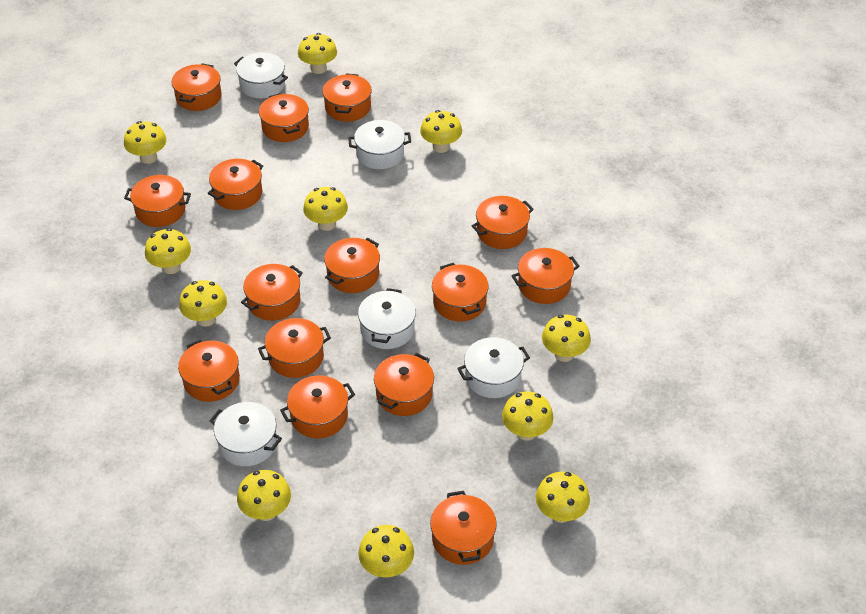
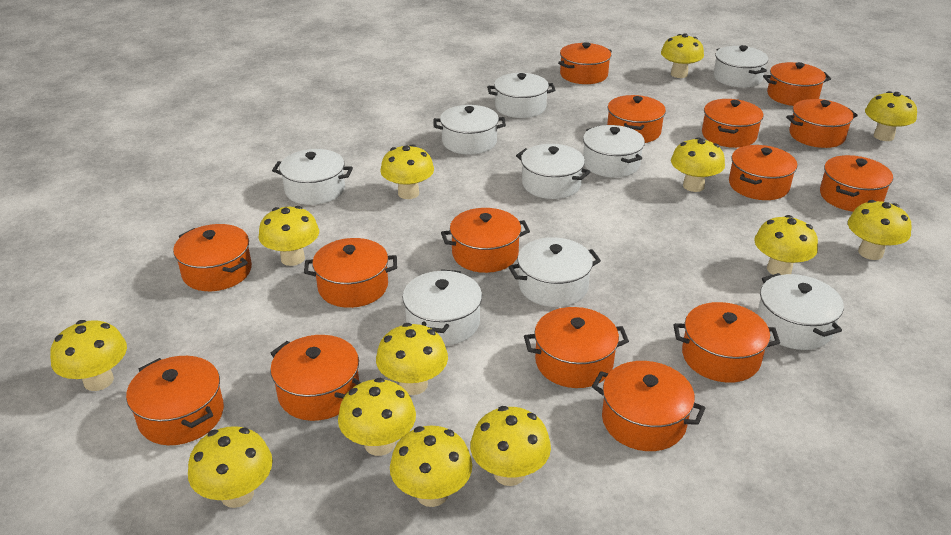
white pot: [210,402,282,466] [234,52,288,98] [348,120,411,169] [358,288,416,349] [457,337,530,398] = 5 -> [272,149,353,205] [403,269,482,346] [434,105,506,155] [487,73,555,118] [508,237,601,307] [516,144,590,199] [583,125,645,178] [713,45,768,88] [757,273,844,350] = 9
yellow mushroom: [124,121,167,164] [145,228,191,274] [179,280,227,327] [237,470,291,521] [298,33,337,74] [303,187,348,231] [358,525,414,577] [420,110,462,153] [502,391,553,441] [536,472,590,523] [542,314,591,362] = 11 -> [50,320,127,391] [188,426,273,508] [258,206,319,266] [338,378,416,456] [376,323,448,395] [380,144,434,199] [390,426,472,507] [470,406,551,486] [661,33,704,78] [671,137,725,192] [754,215,818,275] [848,200,912,260] [865,91,917,141] = 13

